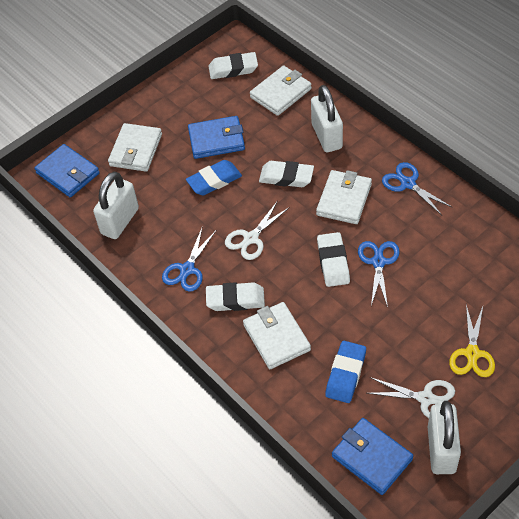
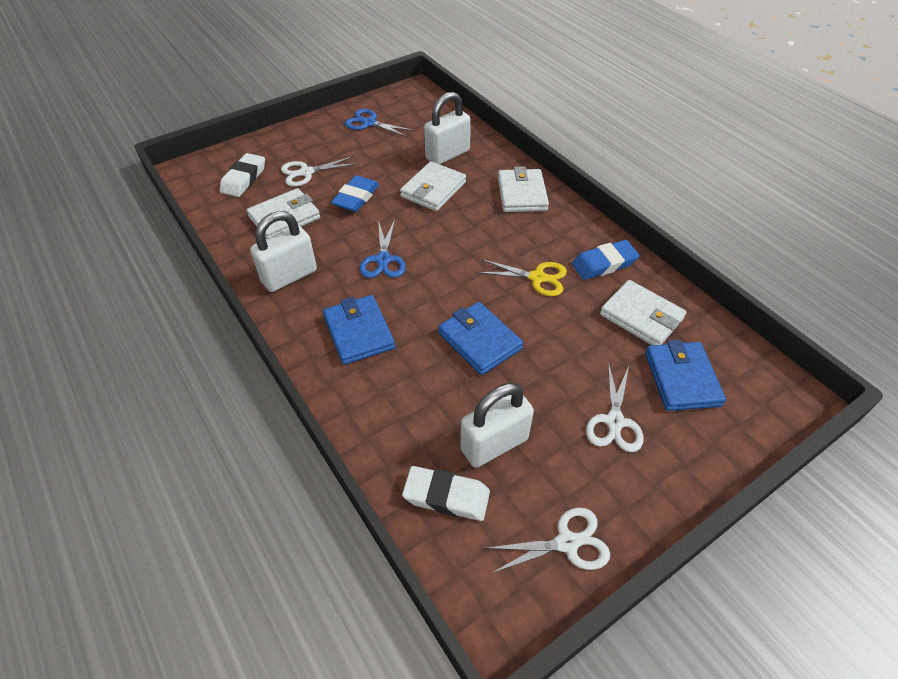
blue scissors: [162,228,216,292] [358,241,400,307] [382,162,453,215] = 3 -> [345,109,414,137] [360,220,406,278] = 2
white eraser: [206,282,265,311] [209,52,258,79] [259,161,314,187] [317,232,350,287] = 4 -> [220,153,265,197] [402,466,490,521] = 2
white scissors: [225,201,290,260] [367,377,455,418] = 2 -> [281,156,358,187] [485,508,610,573] [586,362,644,452] = 3

